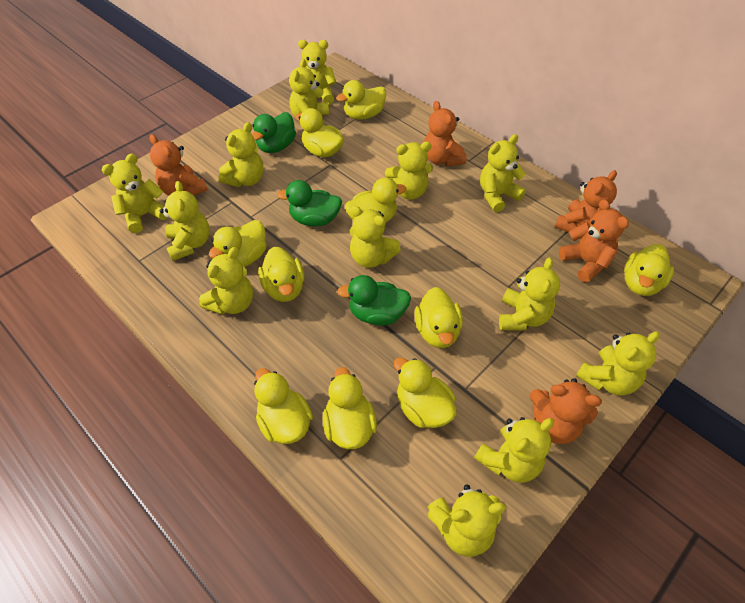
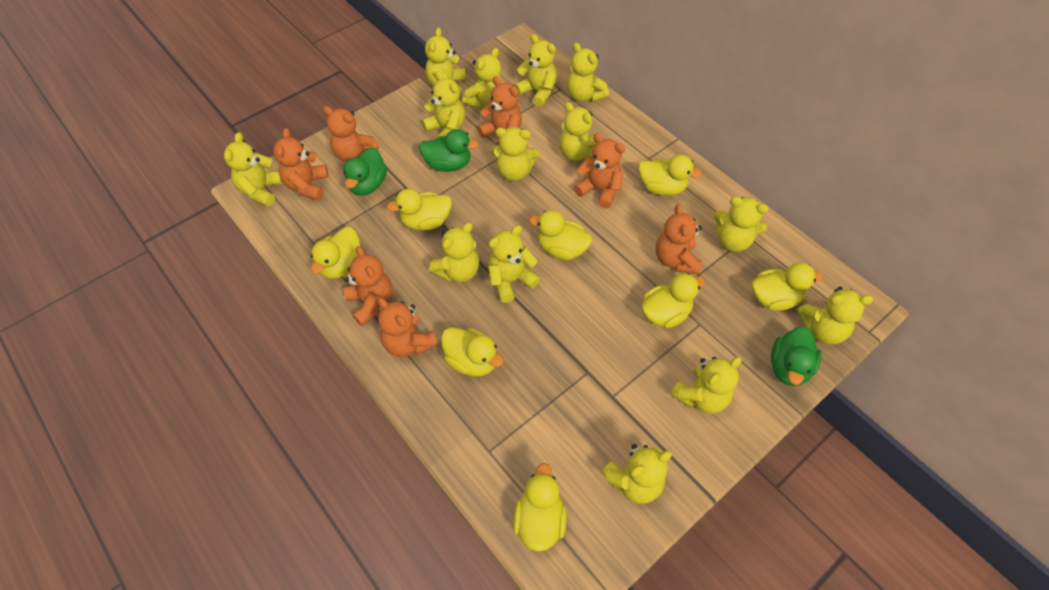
orange teddy bear: [149,134,208,196] [424,101,467,167] [530,378,602,444] [555,170,617,232] [559,199,629,283] = 5 -> [273,128,329,200] [323,106,379,162] [344,246,392,326] [378,298,438,357] [477,76,522,146] [574,133,625,209] [656,204,702,274] = 7
yellow duck: [209,220,267,267] [254,368,313,444] [258,247,304,302] [295,108,344,157] [323,367,377,449] [336,80,386,120] [345,178,407,222] [394,357,456,428] [415,287,463,348] [624,244,674,296] = 10 -> [310,227,361,279] [387,188,452,231] [441,327,504,376] [513,463,567,551] [529,210,592,260] [639,155,702,196] [641,273,705,328] [751,262,823,311] = 8
yellow teddy bear: [102,154,167,233] [160,181,210,261] [199,247,253,315] [219,122,263,187] [289,59,330,125] [298,40,337,104] [350,206,401,268] [385,142,433,200] [428,484,506,557] [474,417,554,483] [480,134,526,212] [499,257,560,330] [576,331,660,396] = 13 -> [224,132,283,206] [422,71,465,138] [425,27,466,95] [429,223,479,282] [462,48,504,109] [488,225,540,303] [491,127,539,181] [514,34,557,107] [559,102,596,161] [567,43,609,102] [601,444,672,504] [670,357,742,414] [714,197,769,252] [797,287,873,345] = 14

